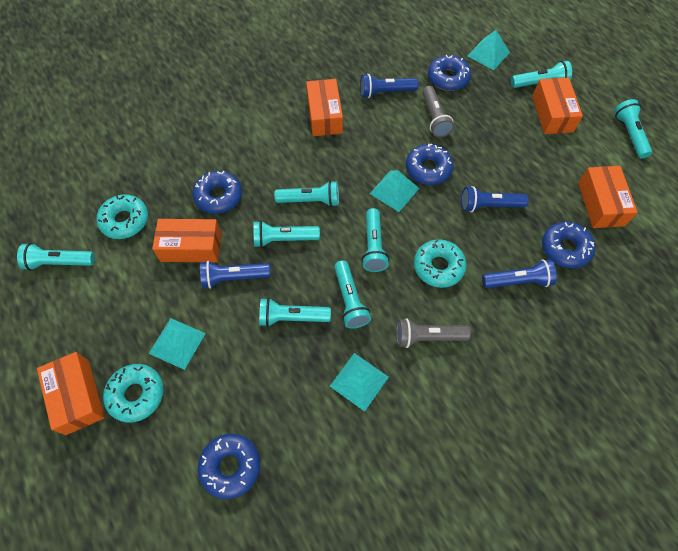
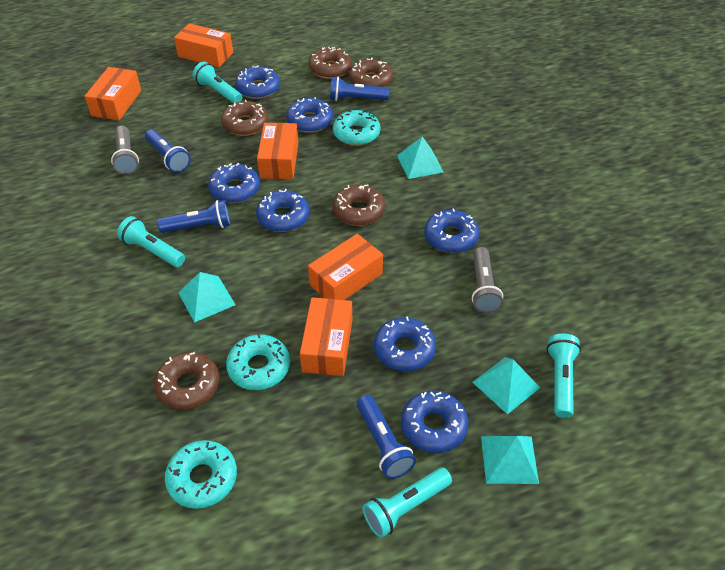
blue donut: [193,171,242,214] [198,434,260,499] [406,143,454,185] [428,55,471,91] [542,222,595,268] = 5 -> [208,163,260,203] [235,65,280,99] [256,189,310,232] [286,97,333,133] [374,317,436,371] [401,391,468,453] [424,208,479,253] = 7
brown donut: none = 0 -> [154,352,220,410] [221,100,269,136] [308,47,352,79] [333,184,385,226] [349,58,393,87] = 5
turquoise flashlight: [17,243,95,271] [253,221,320,248] [259,298,331,327] [274,181,339,207] [334,260,371,329] [362,208,389,272] [511,61,572,88] [614,99,652,159] = 8 -> [117,216,185,267] [193,62,242,104] [362,468,452,538] [547,333,581,418] = 4

